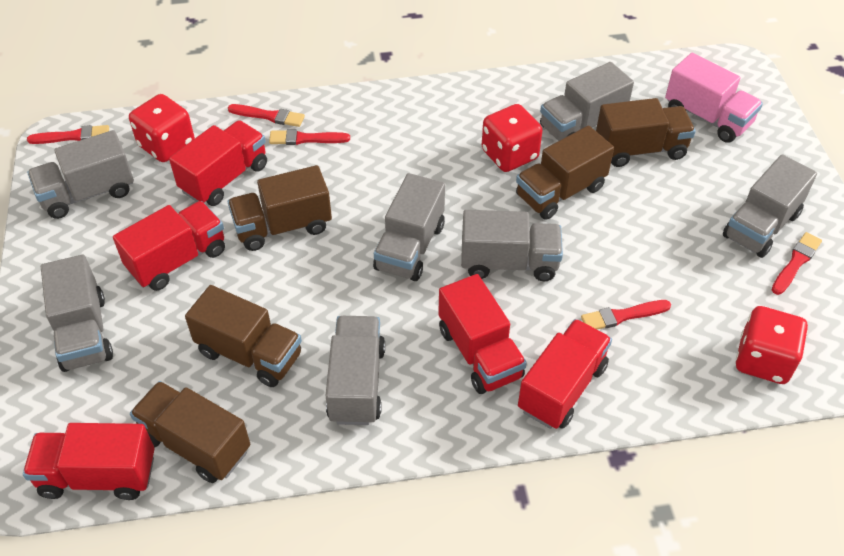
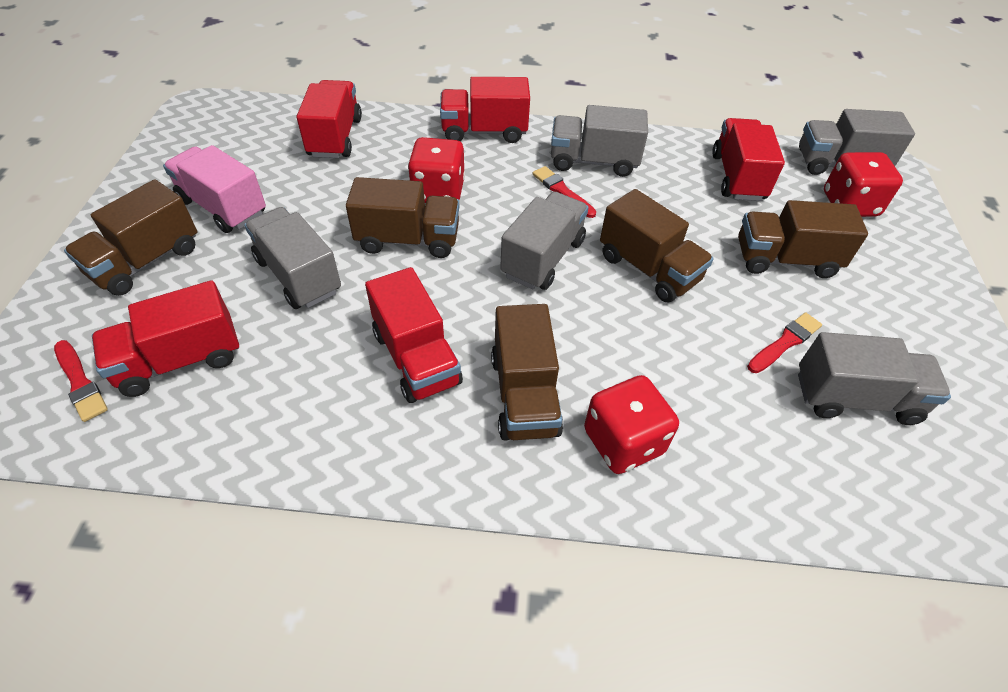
grey truck: [27,130,134,219] [41,255,113,372] [325,316,385,425] [373,173,445,281] [461,210,563,281] [540,62,634,141] [723,154,817,258] = 7 -> [244,207,341,309] [500,192,589,290] [551,105,648,177] [798,332,951,425] [799,109,915,175] = 5
red brush: [27,125,109,144] [228,104,305,127] [269,129,350,145] [581,300,671,330] [772,232,822,295] = 5 -> [54,340,108,422] [533,166,596,218] [747,312,822,373] = 3

